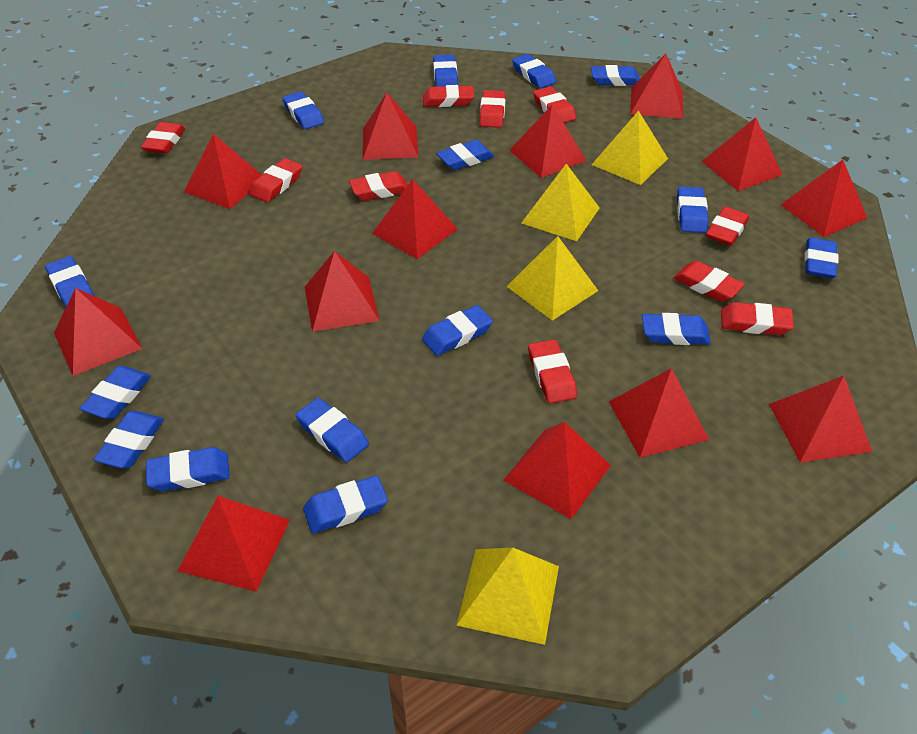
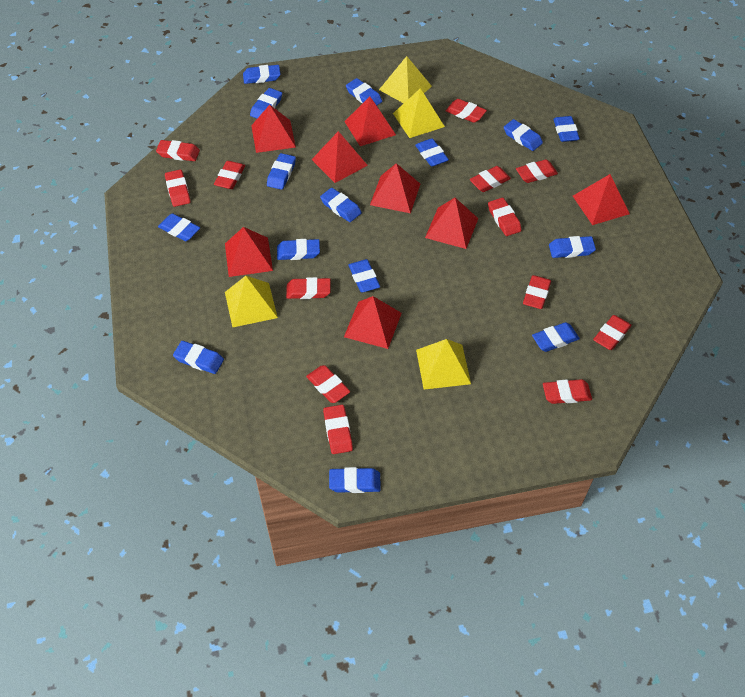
red eraser: [141,122,185,154] [250,158,302,202] [349,171,408,200] [423,85,474,107] [479,90,506,128] [528,339,577,404] [533,86,576,123] [674,261,745,302] [706,207,749,246] [721,302,794,335] = 10 -> [156,140,200,161] [165,170,190,207] [214,161,245,189] [286,277,331,299] [306,365,350,403] [323,405,353,454] [446,99,487,123] [470,166,511,192] [488,198,522,236] [516,159,558,183] [523,275,551,309] [543,379,592,404] [593,315,632,350] = 13
red pyramid: [54,288,142,376] [178,496,290,592] [184,134,262,209] [305,251,379,332] [363,93,418,160] [372,179,458,259] [503,422,611,519] [509,105,587,178] [609,368,709,458] [630,53,683,119] [702,117,782,191] [769,376,872,463] [781,160,867,237] = 13 -> [225,227,273,277] [251,105,296,153] [311,131,368,183] [344,97,396,146] [344,296,402,349] [370,163,420,213] [425,198,478,249] [573,174,630,225] = 8

